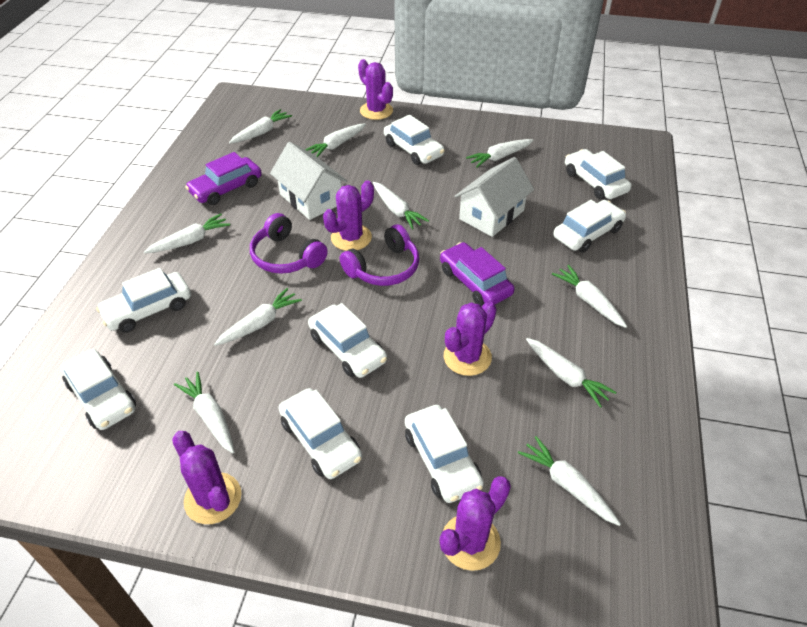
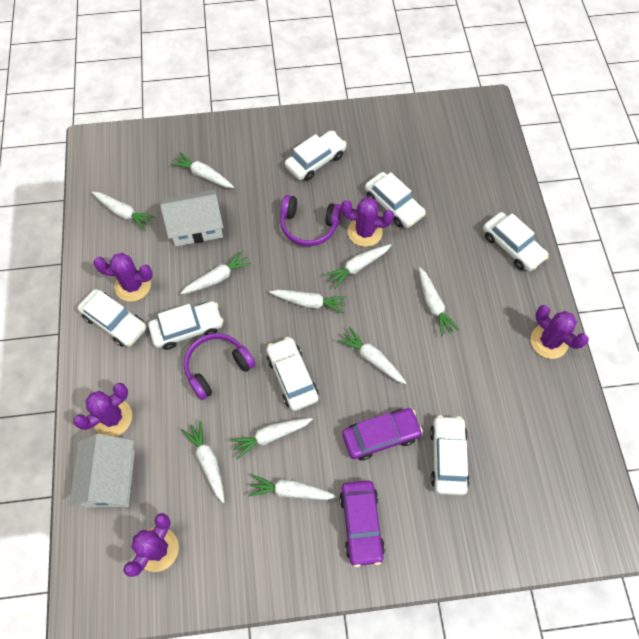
white car: [60,348,136,430] [96,268,191,333] [279,388,362,479] [308,303,387,378] [384,115,445,165] [405,405,484,503] [553,200,626,253] [565,149,632,200] = 8 -> [77,289,147,347] [148,301,223,350] [266,337,319,411] [285,131,347,181] [365,172,426,228] [430,415,470,495] [483,212,549,271] = 7

